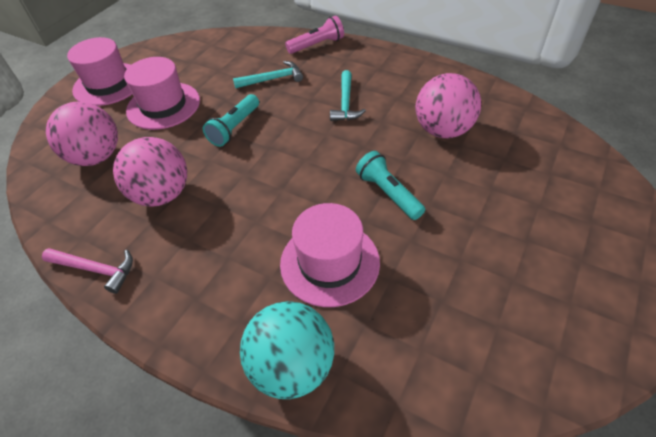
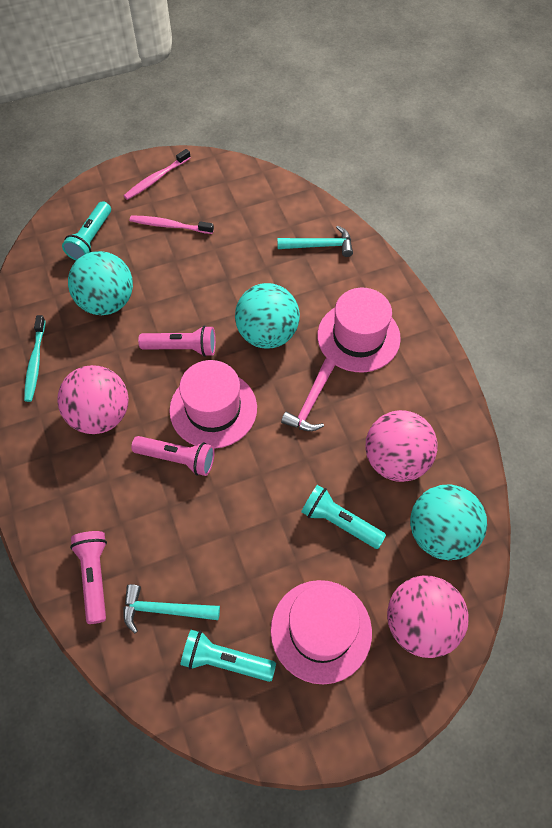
pink flashlight: [285,16,344,54] = 1 -> [70,531,107,624] [131,436,215,476] [138,326,216,357] = 3
pink toothbrush: none = 0 -> [124,149,191,200] [130,215,214,234] = 2
turquoise ball: [240,301,334,399] = 1 -> [68,251,133,315] [235,283,300,349] [410,485,487,560] = 3
turquoise flashlight: [203,94,259,147] [356,151,425,220] = 2 -> [62,201,111,261] [180,630,276,682] [301,485,386,549] = 3
turquoise toothbrush: none = 0 -> [24,315,46,402] = 1

